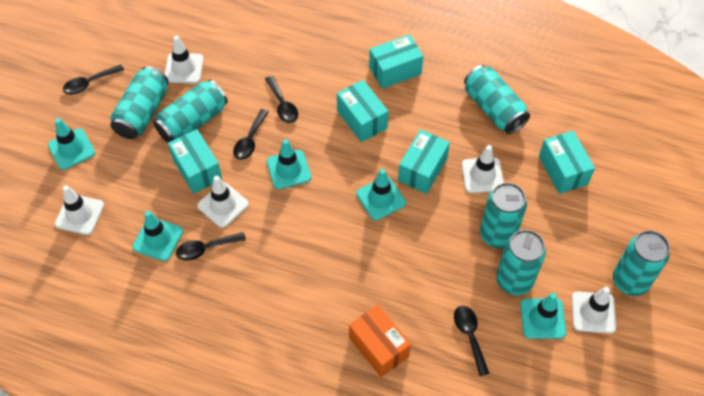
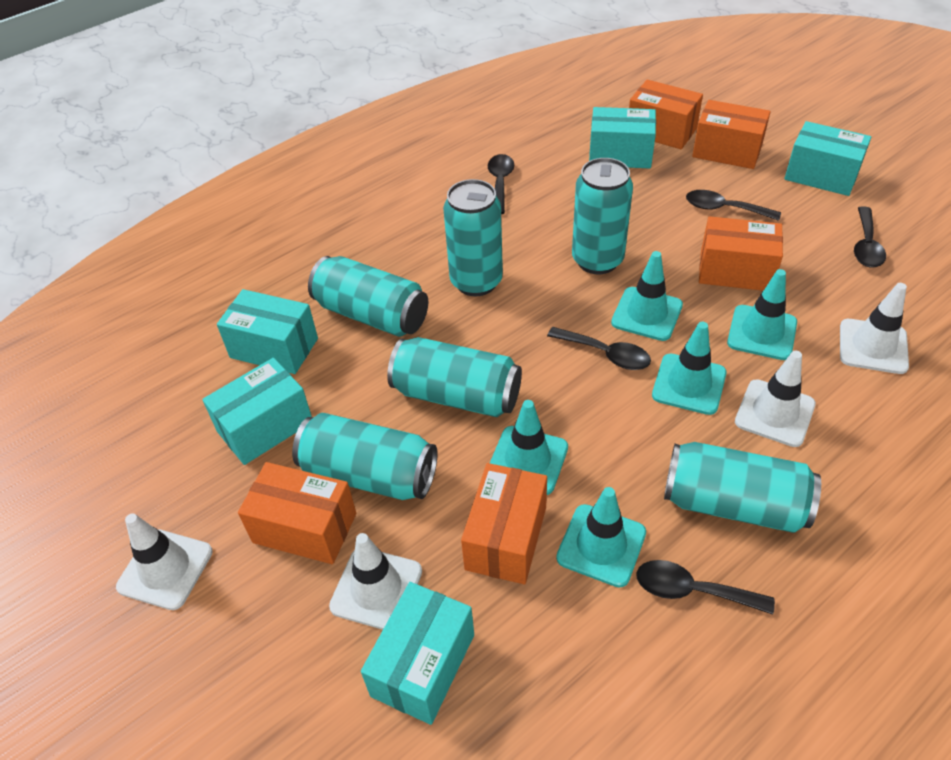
orange box: [349,305,411,377] = 1 -> [238,462,356,564] [461,463,547,584] [629,80,703,149] [692,100,771,169] [699,216,783,291] = 5
white traffic cone: [55,185,104,235] [164,35,204,84] [197,176,249,228] [462,145,504,193] [572,287,616,334] = 5 -> [116,513,213,610] [329,533,422,630] [735,351,816,447] [840,283,909,374] = 4

